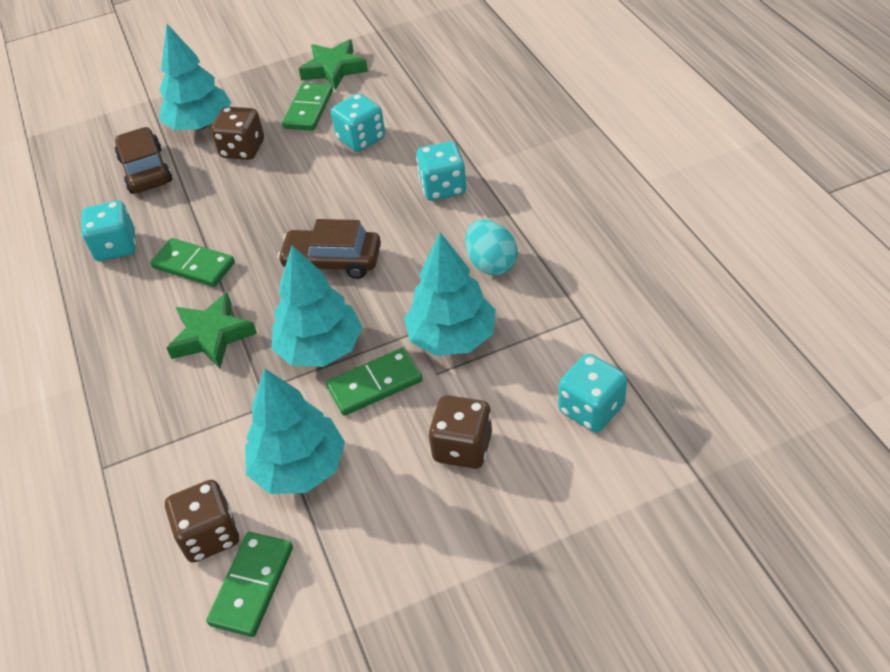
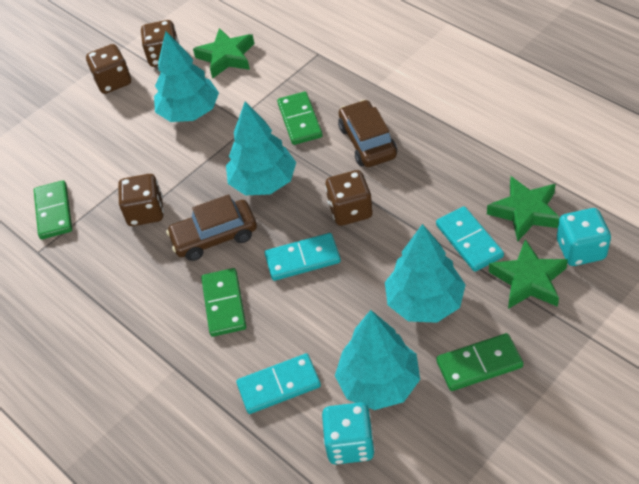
brown dice: [165,480,239,563] [211,107,264,160] [428,395,492,469] = 3 -> [86,44,131,94] [118,174,164,226] [141,20,179,67] [325,170,373,226] = 4
green star: [167,292,257,369] [299,39,368,90] = 2 -> [193,28,254,79] [487,176,560,241] [489,239,568,309] = 3
turquoise dice: [81,201,136,261] [331,93,385,152] [416,141,466,201] [558,354,627,432] = 4 -> [322,402,375,464] [557,208,611,266] = 2
turquoise domino: none = 0 -> [236,353,321,414] [265,233,341,281] [436,206,504,272] = 3
turquoise egg: [465,219,518,275] = 1 -> none = 0

